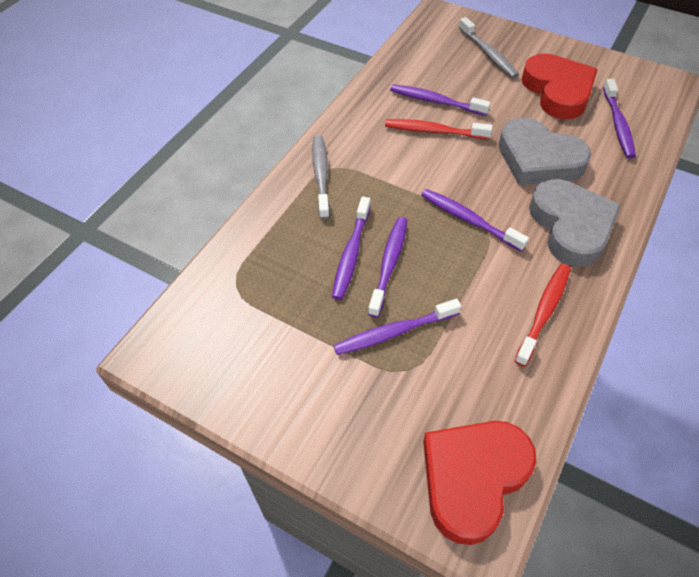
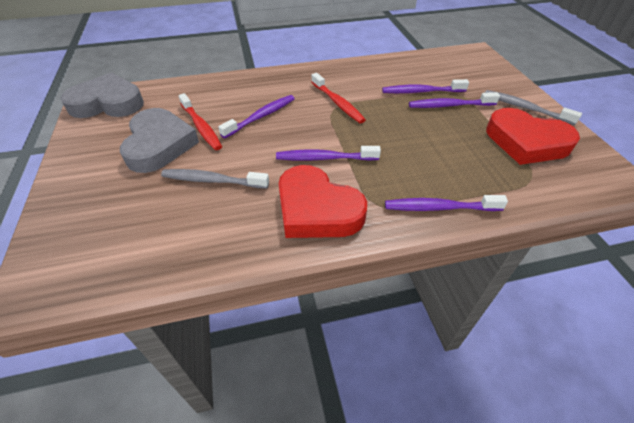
purple toothbrush: [332,197,371,300] [333,299,461,355] [368,217,408,317] [390,84,491,116] [421,189,529,252] [603,79,636,158] = 6 -> [218,95,295,138] [276,146,381,161] [382,79,469,93] [385,195,508,211] [409,92,500,108] = 5

